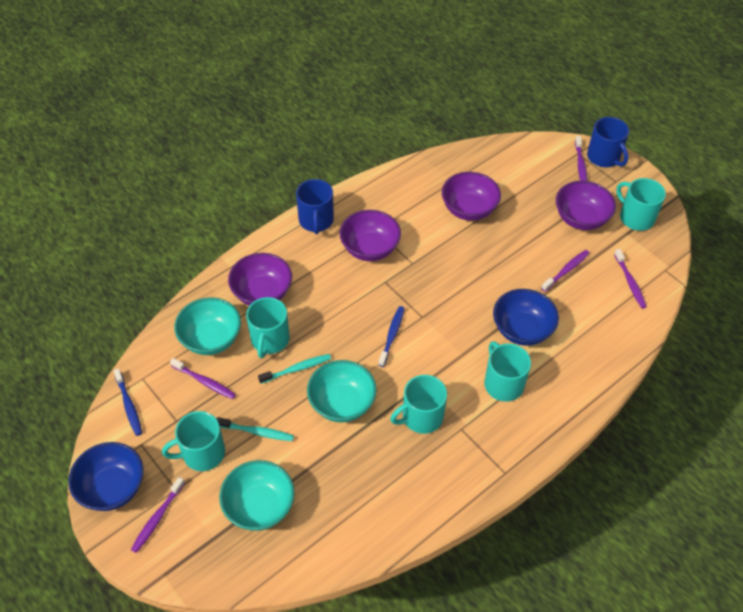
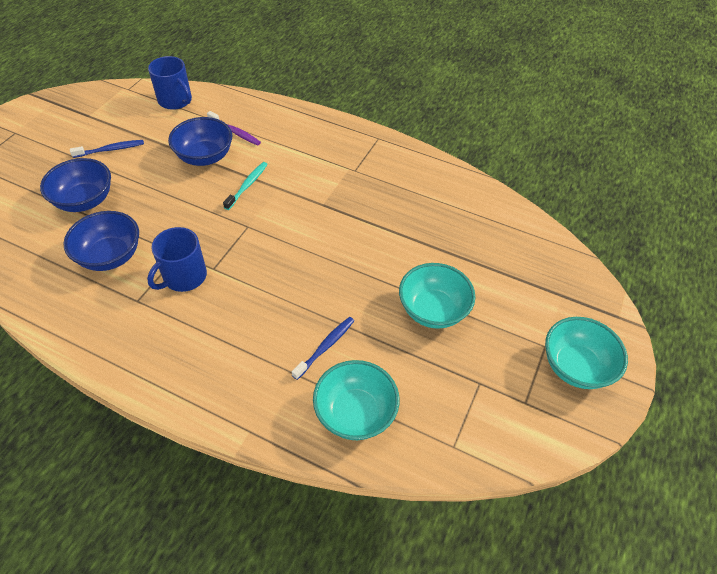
blue bowl: [68,442,144,511] [493,289,559,346] = 2 -> [40,158,111,212] [63,211,139,271] [168,117,233,166] = 3
purple bowl: [228,253,292,306] [340,210,401,261] [442,172,501,221] [556,181,616,230] = 4 -> none = 0
purple toothbrush: [131,477,185,553] [170,358,236,399] [541,250,590,291] [575,136,587,181] [614,249,647,309] = 5 -> [207,111,261,146] = 1
turquoise mug: [162,411,225,471] [246,297,290,358] [390,375,447,434] [484,341,531,402] [616,178,666,231] = 5 -> none = 0
turquoise toothbrush: [217,417,294,441] [258,354,331,384] = 2 -> [223,162,268,210] = 1

